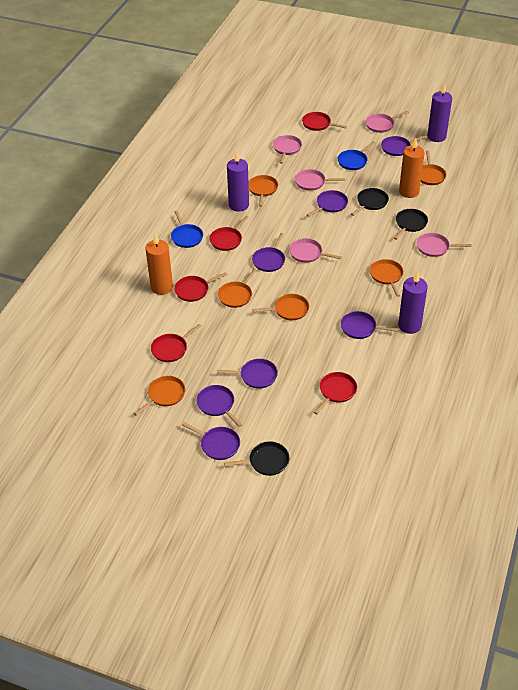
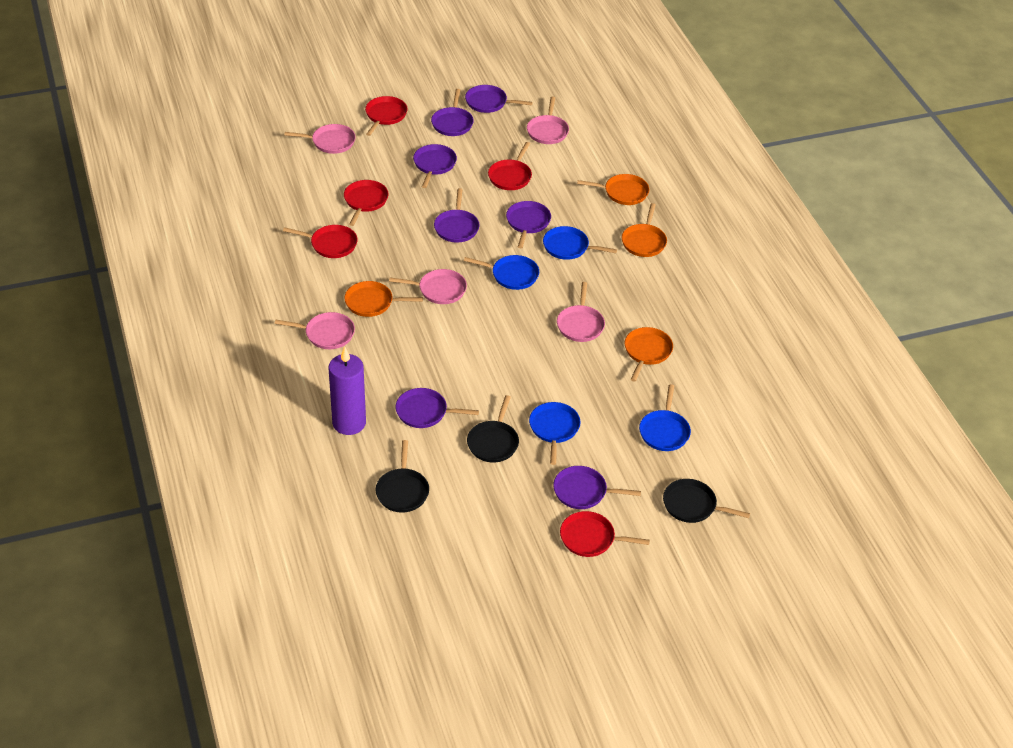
blue pan: [171,210,203,248] [338,141,375,170] = 2 -> [464,255,539,290] [529,402,581,465] [543,226,617,260] [639,384,691,451] = 4
orange candle: [145,234,173,295] [399,138,425,198] = 2 -> none = 0
orange pan: [134,376,185,416] [218,268,258,308] [248,175,278,207] [253,294,309,320] [370,259,404,297] [421,150,446,185] = 6 -> [344,281,423,317] [577,174,649,205] [622,203,667,257] [624,327,673,382] = 4
purple candle: [227,151,249,212] [398,271,428,334] [427,83,452,142] = 3 -> [329,347,366,435] = 1

